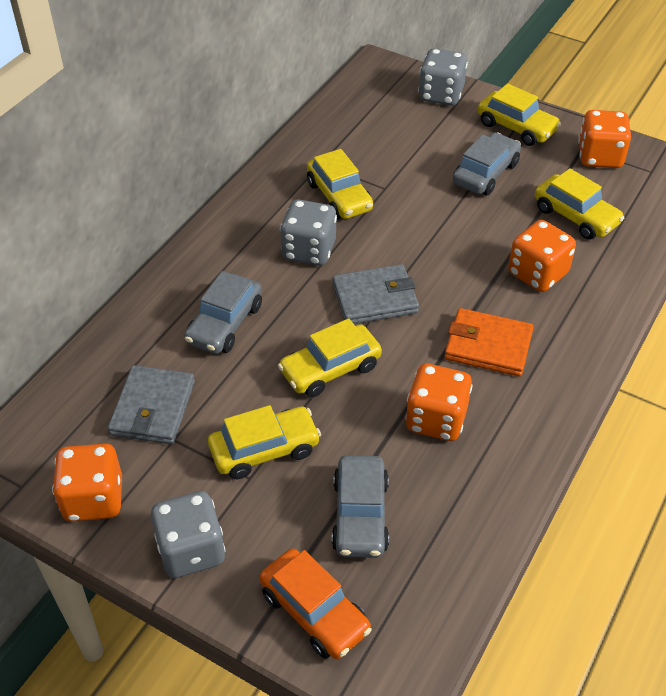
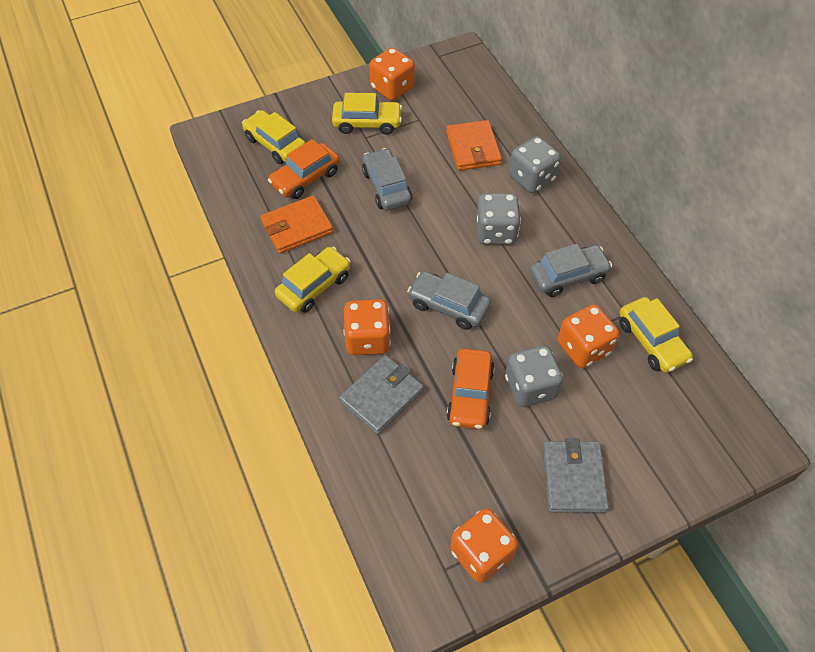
orange car: [259,549,372,659] = 1 -> [268,139,340,199] [447,348,495,429] = 2
orange wallet: [444,308,534,377] = 1 -> [261,196,333,254] [446,120,502,171] = 2
yellow car: [208,405,321,479] [278,318,382,397] [307,149,373,219] [478,83,561,146] [535,168,624,240] = 5 -> [242,110,305,164] [275,247,351,313] [332,93,402,135] [619,297,693,373] = 4

